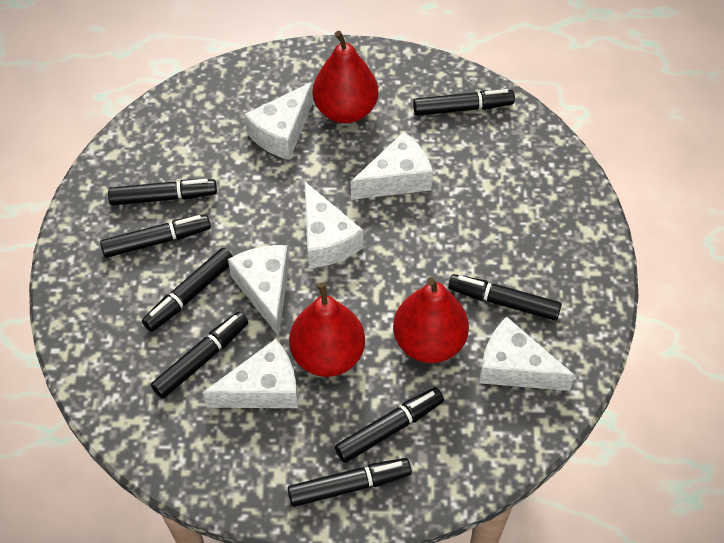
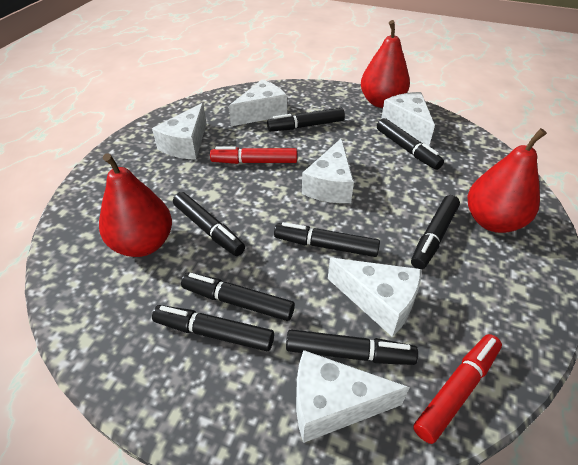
red marker: none = 0 -> [210,147,297,164] [413,334,502,444] = 2

